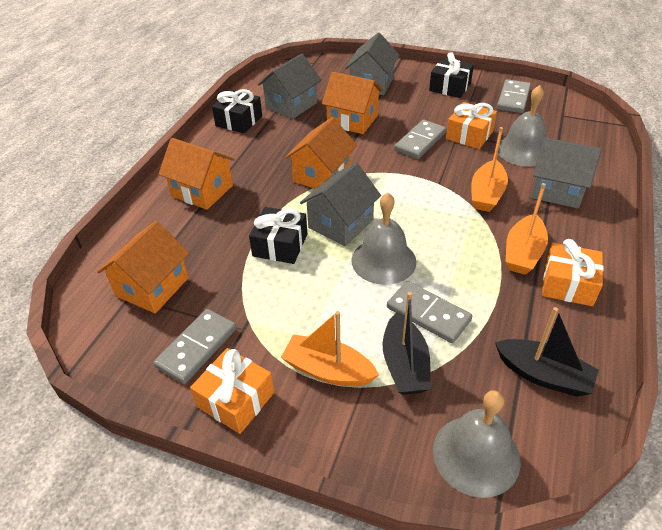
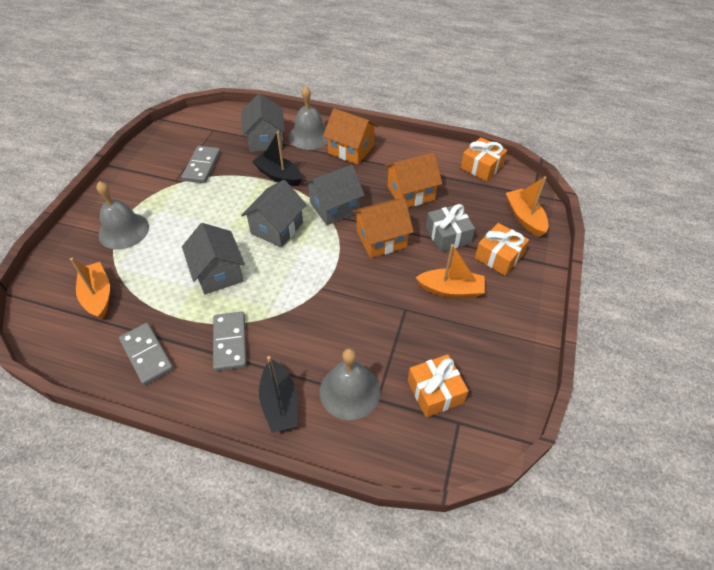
black gift: [212,89,262,133] [249,207,307,264] [429,52,474,98] = 3 -> none = 0
grey domino: [153,309,236,384] [387,281,472,343] [394,120,446,159] [497,79,531,113] = 4 -> [119,323,174,385] [181,146,220,183] [213,312,246,371] = 3
grey gift: none = 0 -> [426,204,475,252] = 1
orange house: [97,221,189,313] [158,138,235,210] [285,117,357,189] [322,72,383,134] = 4 -> [323,108,378,165] [352,199,414,258] [385,153,442,207] = 3

